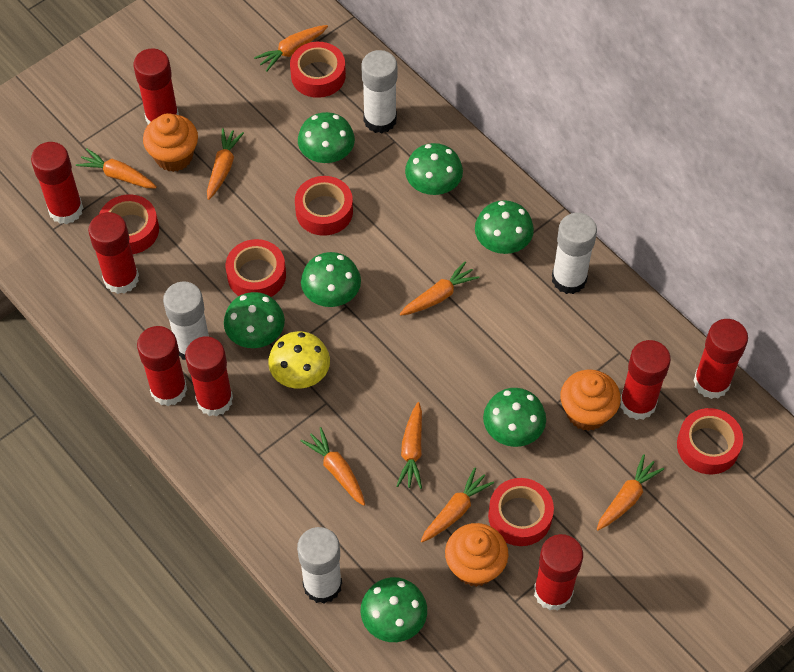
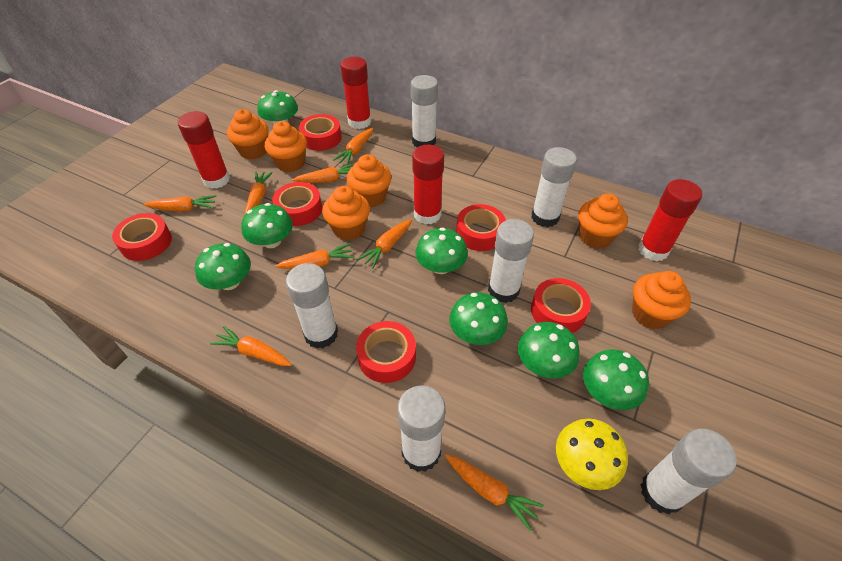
orange cupcake: [143,113,198,172] [445,523,509,587] [560,370,621,431] = 3 -> [227,109,269,160] [265,121,307,172] [322,186,370,240] [347,154,391,207] [578,194,628,249] [632,271,691,329] = 6
red glue stick: [31,142,83,224] [88,212,139,294] [133,48,179,124] [137,326,187,406] [185,337,233,416] [534,534,583,611] [620,340,671,420] [693,319,748,399] = 8 -> [178,111,230,189] [340,57,371,129] [412,145,444,225] [638,179,702,261] = 4
white glue stick: [163,281,209,360] [297,527,342,604] [361,50,397,133] [552,213,597,294] = 4 -> [286,263,338,349] [397,385,445,472] [411,75,438,147] [488,219,534,303] [531,147,577,227] [640,429,737,515] = 6

